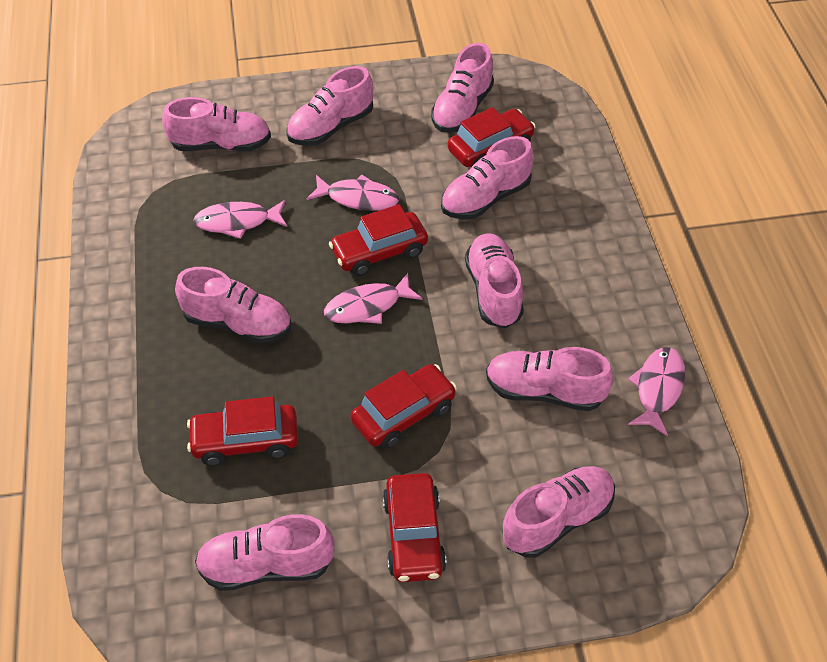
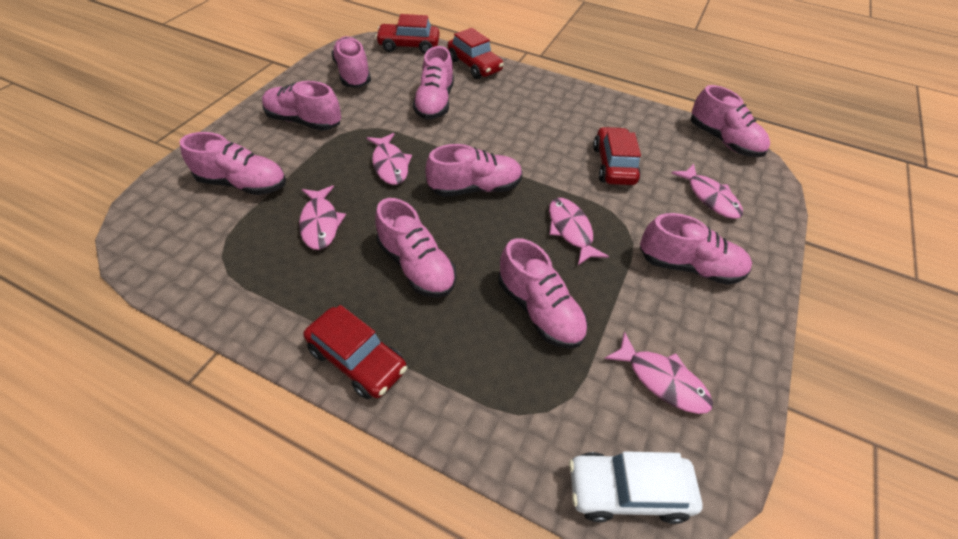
pink fish: [193,200,287,239] [307,175,399,211] [324,273,423,324] [628,347,685,436] = 4 -> [299,185,346,250] [367,133,412,185] [549,198,609,265] [604,332,713,414] [671,164,743,219] = 5
red car: [187,396,298,466] [329,204,428,276] [350,364,457,449] [382,473,447,582] [448,107,536,167] = 5 -> [304,305,407,399] [375,14,440,54] [448,28,504,79] [593,127,641,185] = 4
white car: none = 0 -> [569,451,702,524] = 1

